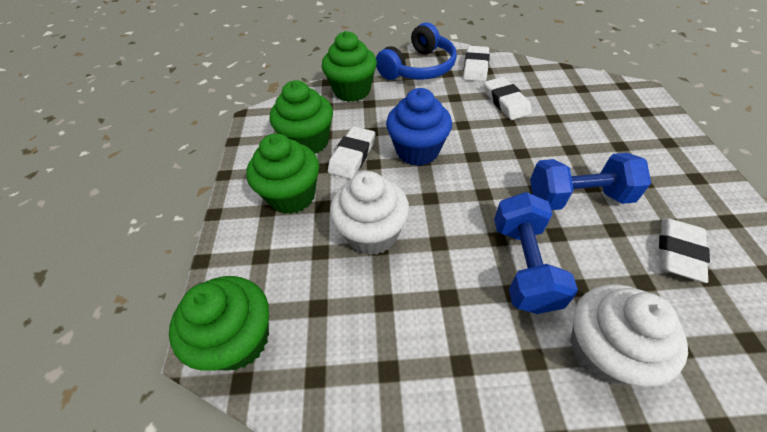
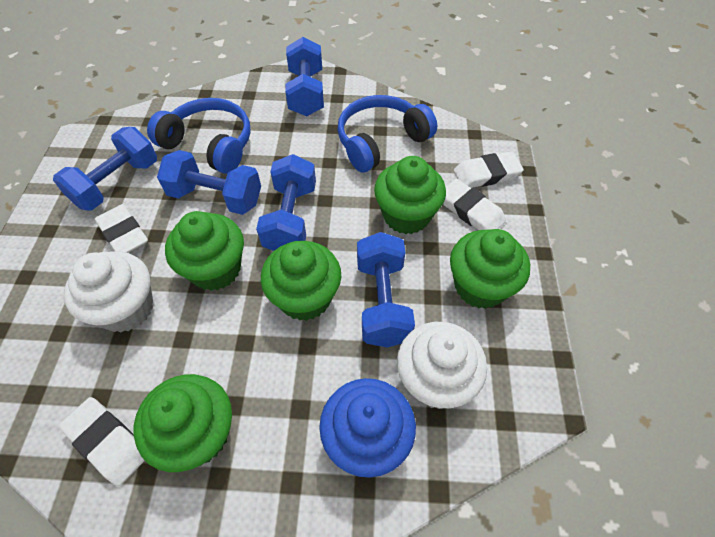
blue dumbbell: [494,192,578,314] [530,153,651,210] = 2 -> [53,127,157,210] [157,150,261,215] [256,154,316,251] [285,37,324,116] [357,232,415,348] = 5
blue headphones: [376,22,457,80] = 1 -> [147,98,251,174] [337,95,437,173] = 2
green cupcake: [169,276,269,371] [246,134,319,214] [270,80,333,154] [322,31,377,102] = 4 -> [134,374,232,472] [165,211,244,291] [261,241,341,321] [374,156,446,234] [450,229,530,309] = 5

